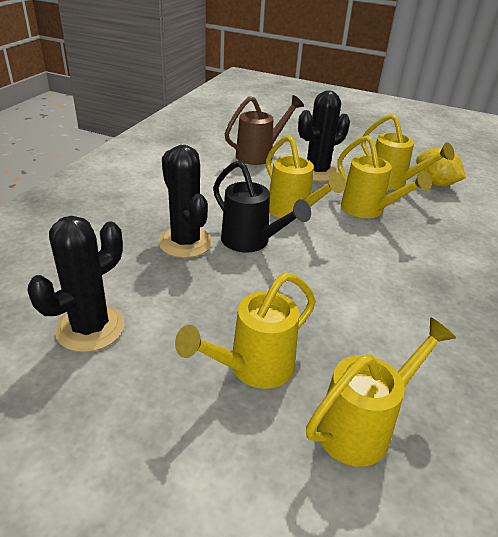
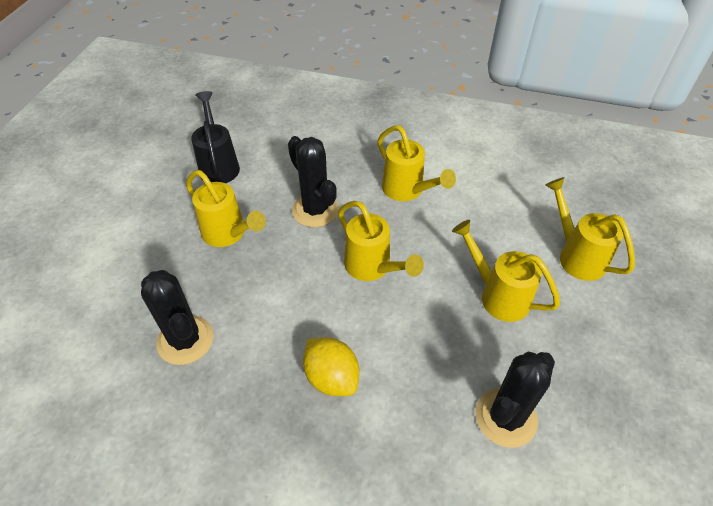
brown watering can: [225,95,304,165] = 1 -> none = 0

